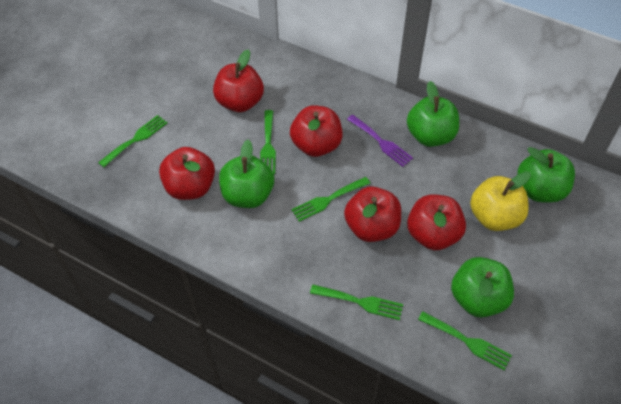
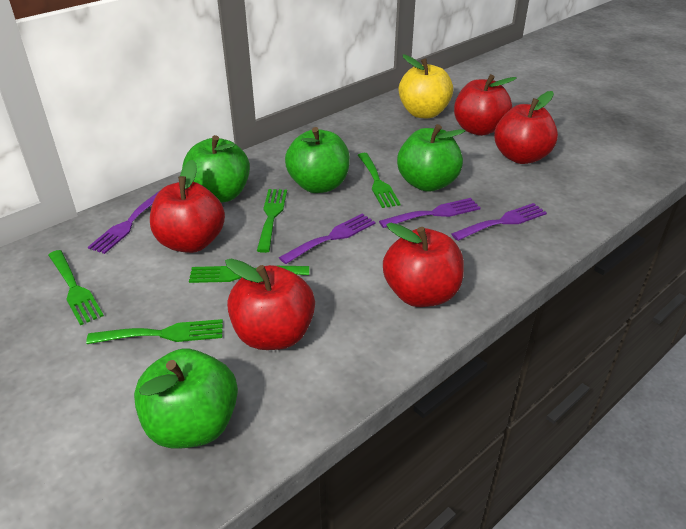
purple fork: [347,115,413,167] = 1 -> [88,191,159,254] [279,213,376,264] [379,198,481,228] [452,203,547,241] = 4

